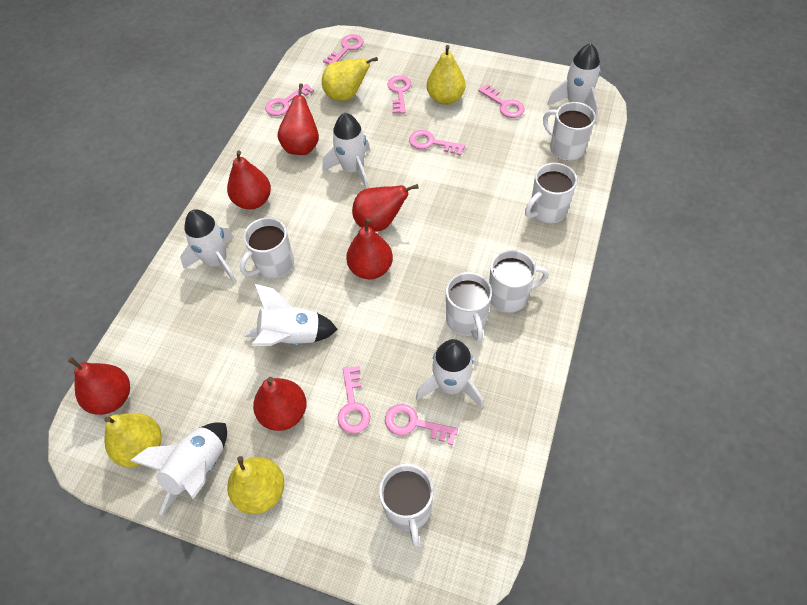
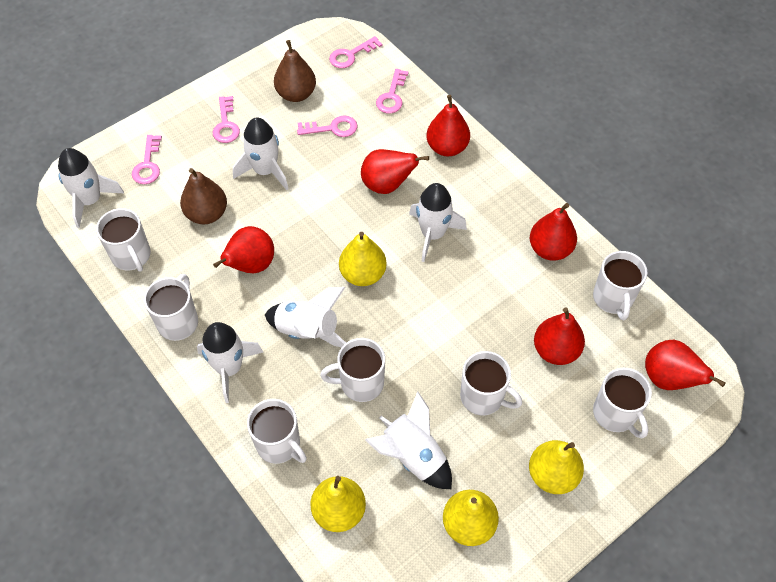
brown pear: none = 0 -> [180,168,227,224] [274,40,316,102] = 2
pink key: [265,84,314,116] [323,34,364,64] [337,366,371,433] [385,404,458,445] [387,75,411,114] [409,130,465,156] [478,84,525,118] = 7 -> [132,135,162,184] [213,96,240,143] [297,115,357,137] [329,36,382,68] [376,69,408,113] = 5
white mug: [240,217,294,279] [379,464,434,547] [446,272,492,341] [489,250,549,313] [525,163,577,224] [543,102,596,161] = 6 -> [96,208,151,272] [144,274,198,341] [247,399,307,464] [320,338,385,402] [460,351,522,415] [593,251,647,320] [593,368,652,439] = 7

